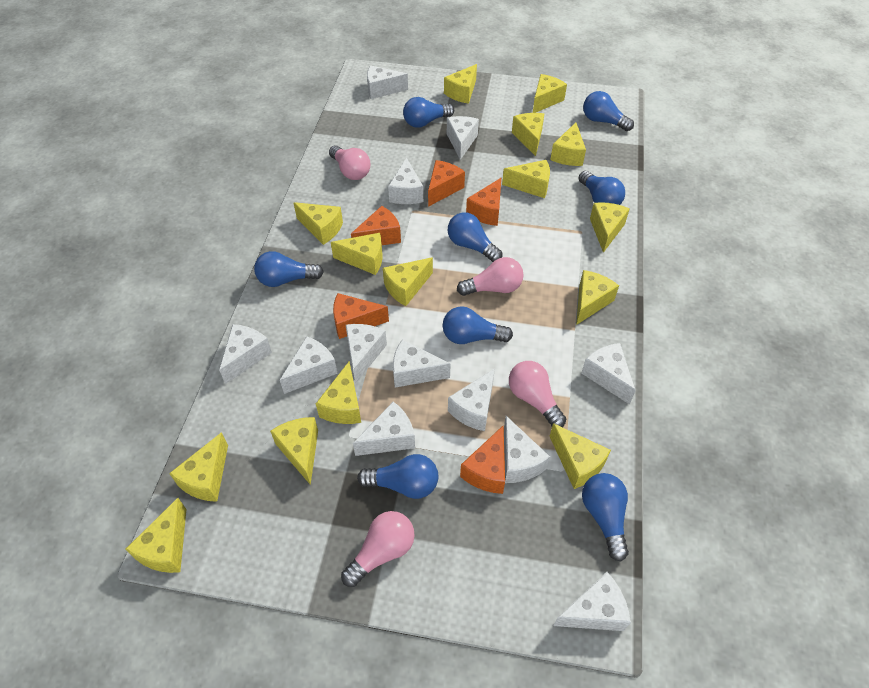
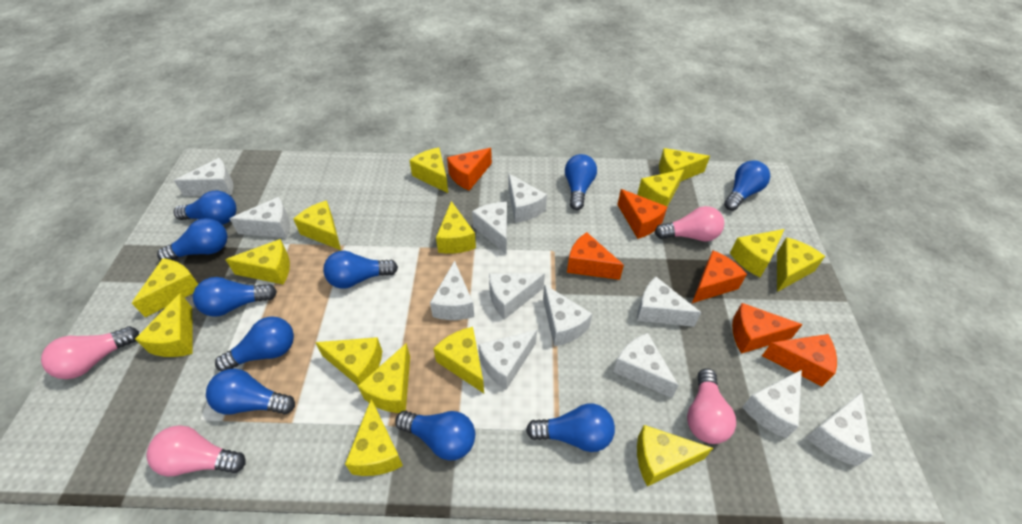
blue light bulb: [254,251,324,287] [357,454,438,499] [403,97,454,128] [442,306,513,344] [448,212,502,262] [579,171,625,205] [582,473,629,562] [583,91,634,131] = 8 -> [157,218,227,261] [174,191,236,225] [193,277,277,317] [206,369,295,415] [215,317,294,371] [323,251,398,289] [395,411,475,461] [526,403,615,452] [565,154,597,210] [724,160,770,211] = 10
orange cheese: [333,293,389,339] [351,206,401,245] [428,160,465,207] [460,425,505,494] [466,178,501,226] = 5 -> [447,148,492,191] [567,232,624,280] [617,189,667,239] [692,251,747,303] [732,303,803,354] [762,334,837,387] = 6

